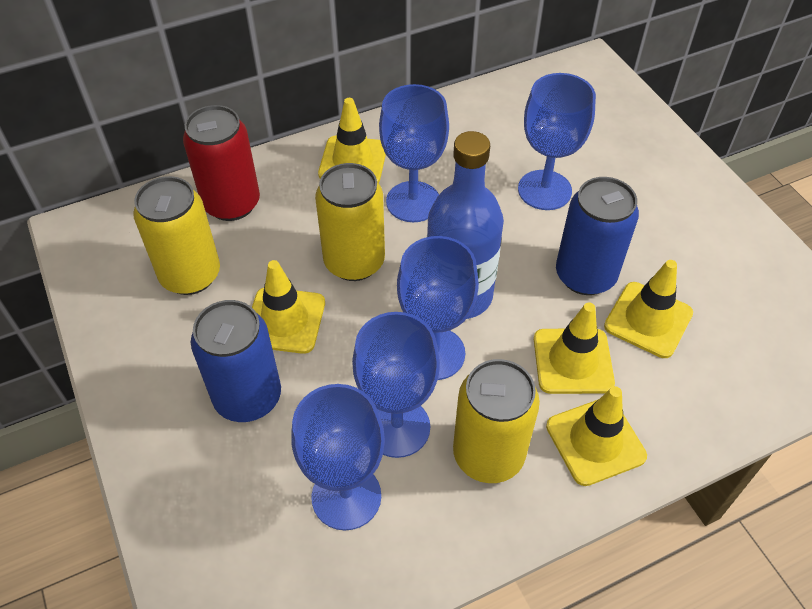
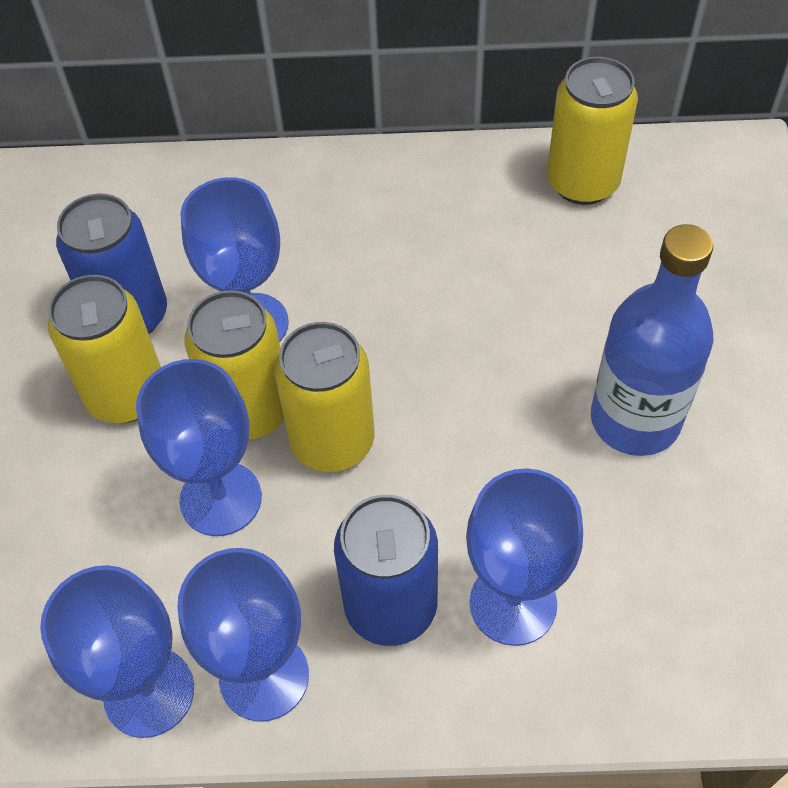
red can: [183,105,260,221] = 1 -> none = 0
yellow can: [133,176,220,295] [315,163,385,281] [453,359,540,483] = 3 -> [48,275,161,423] [184,290,284,439] [274,322,374,472] [547,57,638,205] = 4
yellow traffic cone: [252,260,325,354] [318,98,386,183] [534,303,615,394] [546,386,647,486] [604,260,693,358] = 5 -> none = 0

